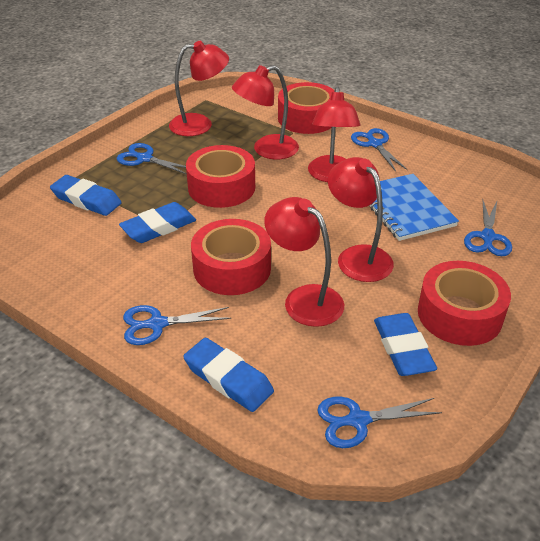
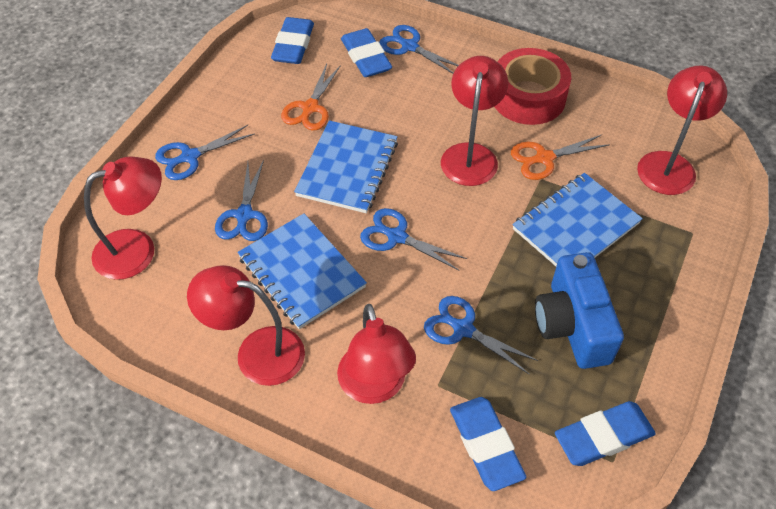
blue camera: none = 0 -> [535,252,624,369] = 1
blue notebook: [369,174,459,241] = 1 -> [237,213,367,329] [294,120,398,213] [512,173,643,266] = 3
orange scissors: none = 0 -> [281,64,341,131] [511,135,610,180] = 2
red tape: [186,145,255,208] [191,219,271,295] [278,82,335,134] [418,261,511,346] = 4 -> [494,48,571,125] = 1

